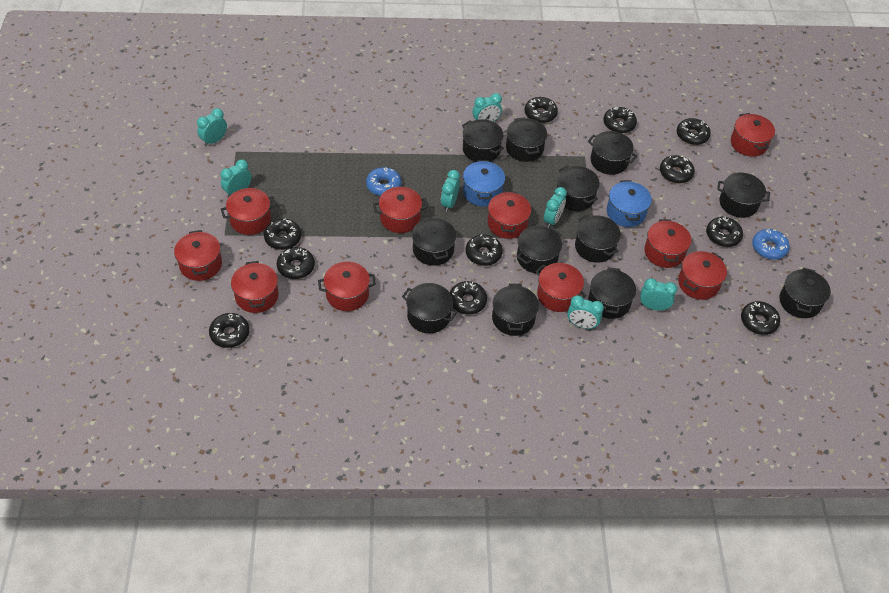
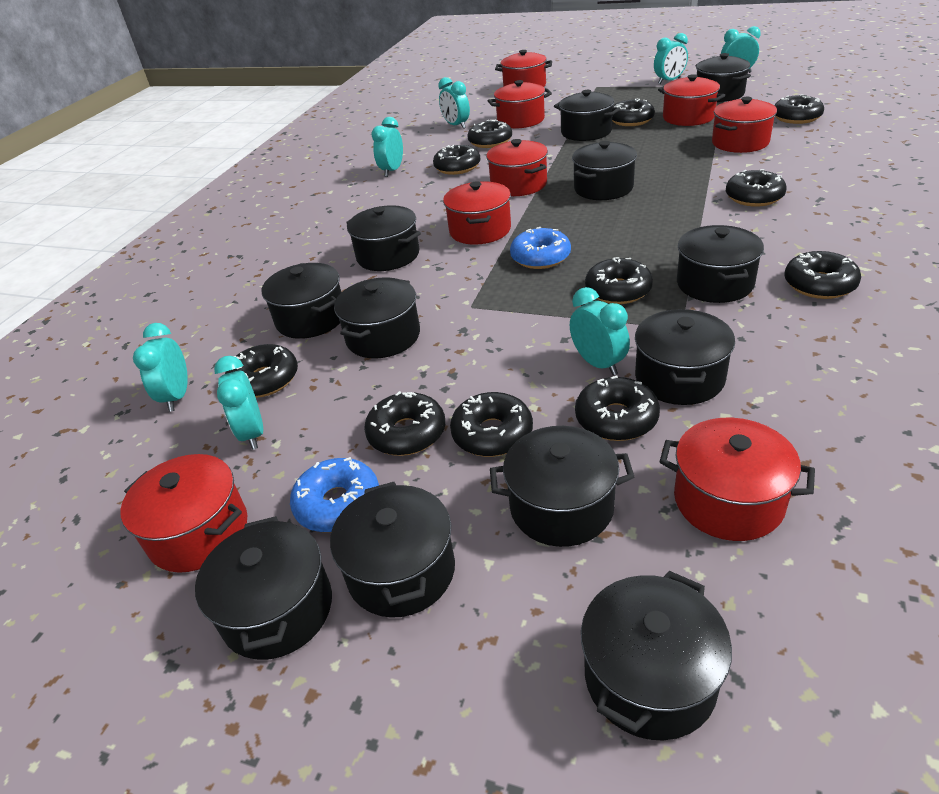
blue pot: [463,160,505,206] [607,180,652,227] = 2 -> none = 0
red pot: [174,230,222,281] [221,188,276,235] [231,261,279,313] [318,262,376,311] [373,187,428,233] [488,191,531,239] [535,263,587,312] [644,219,691,268] [678,251,727,300] [731,113,775,157] = 10 -> [120,454,247,573] [443,181,511,245] [486,139,548,196] [488,80,552,128] [495,50,552,87] [658,74,725,126] [659,418,815,541] [712,97,777,153] = 8

